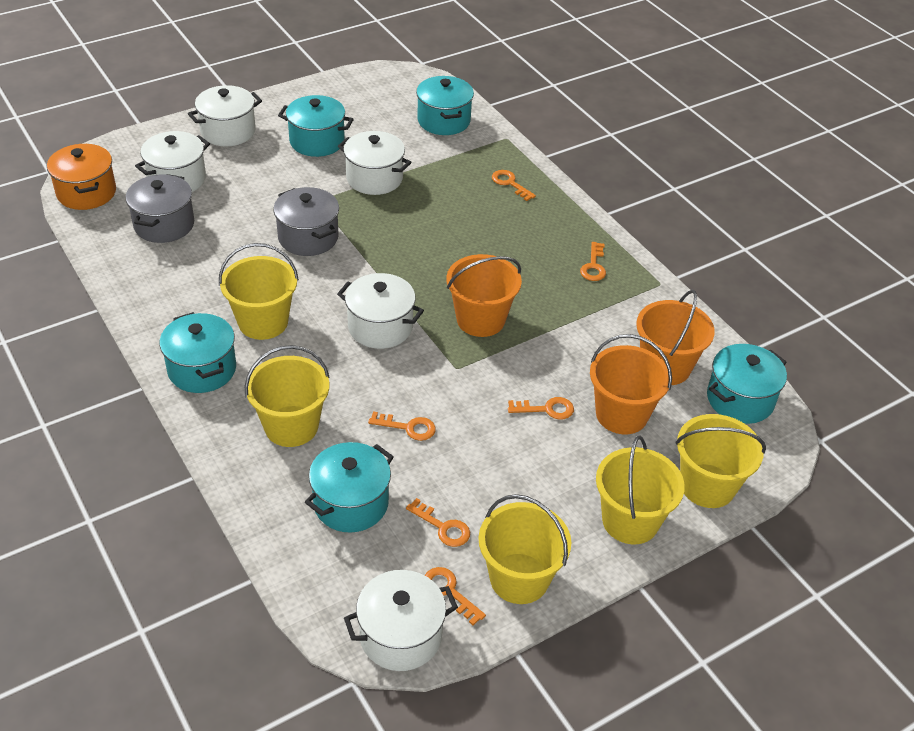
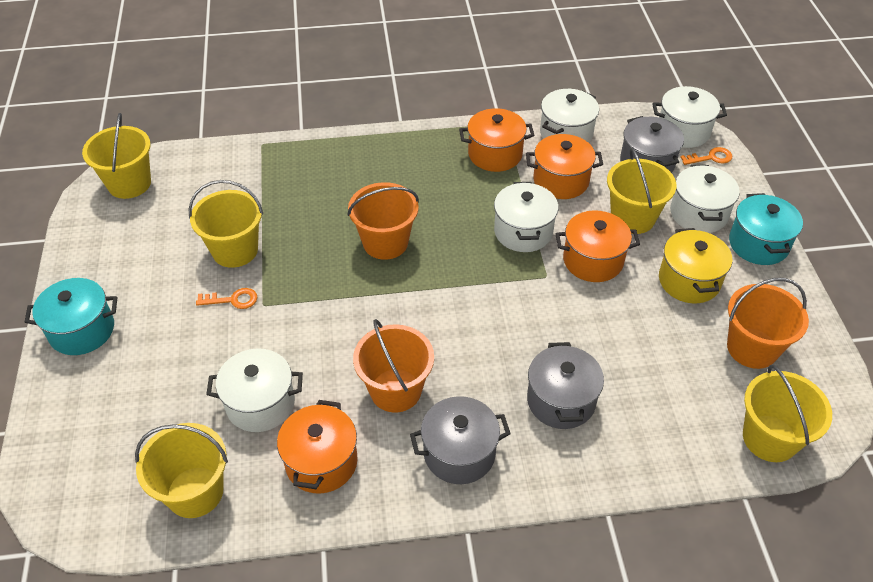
grey pot: [126,174,194,243] [273,187,339,256] = 2 -> [410,396,511,484] [527,342,604,429] [620,116,684,173] = 3
orange key: [368,411,436,441] [406,498,470,547] [425,567,486,625] [492,170,536,201] [508,397,574,420] [580,242,606,281] = 6 -> [196,288,257,309] [680,147,732,165] = 2
orange pot: [47,144,116,210] = 1 -> [277,400,358,494] [459,108,535,172] [526,134,603,199] [555,210,640,282] = 4
turquoise pot: [160,312,236,393] [278,95,354,157] [305,442,394,532] [416,76,474,135] [707,344,787,424] = 5 -> [25,278,117,355] [729,193,803,265] = 2
yellow pot: none = 0 -> [659,228,732,303] = 1

